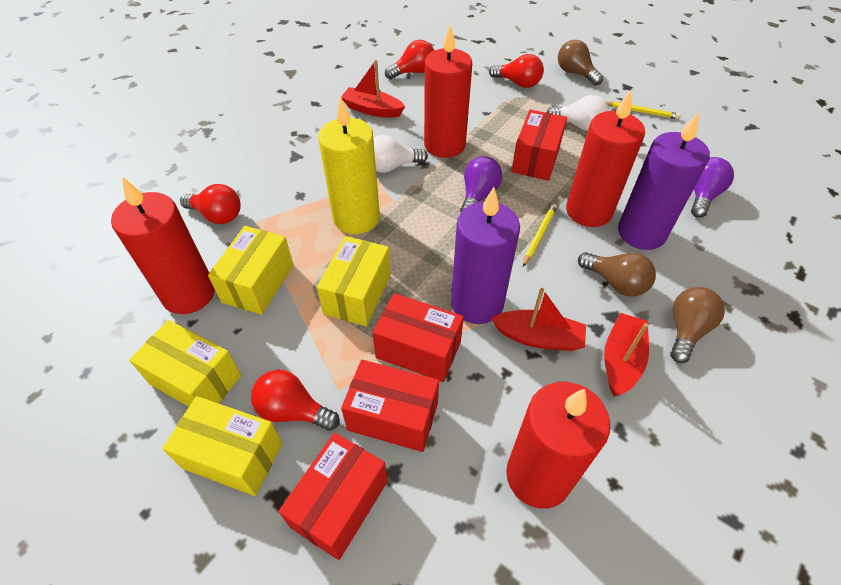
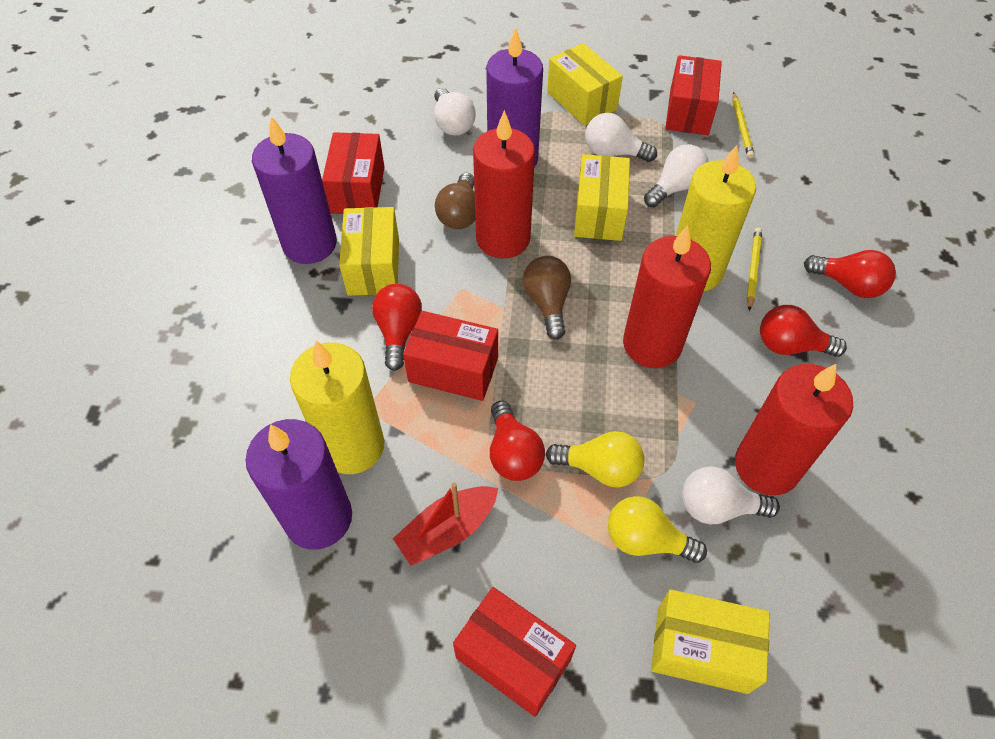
brown light bulb: [558,40,603,86] [578,252,656,297] [670,287,725,363] = 3 -> [435,173,475,229] [523,256,571,340] = 2
purple candle: [451,187,520,324] [618,112,710,250] = 2 -> [246,419,352,550] [252,116,337,264] [486,27,543,167] = 3
purple light bulb: [460,156,502,212] [691,157,734,218] = 2 -> none = 0
red boat: [341,60,405,118] [491,288,586,351] [604,313,649,396] = 3 -> [393,482,498,566] = 1
red candle: [111,177,215,314] [424,25,472,158] [506,382,610,509] [566,90,645,227] = 4 -> [473,110,535,259] [623,225,711,368] [735,364,853,495] = 3
white light bulb: [373,135,428,173] [547,95,609,131] = 2 -> [434,88,475,136] [585,113,657,162] [644,144,709,208] [682,466,780,524] = 4
yellow candle: [318,97,380,234] = 1 -> [290,341,384,474] [676,145,756,291] = 2
yellow light bulb: none = 0 -> [546,431,644,487] [608,496,707,563] = 2

